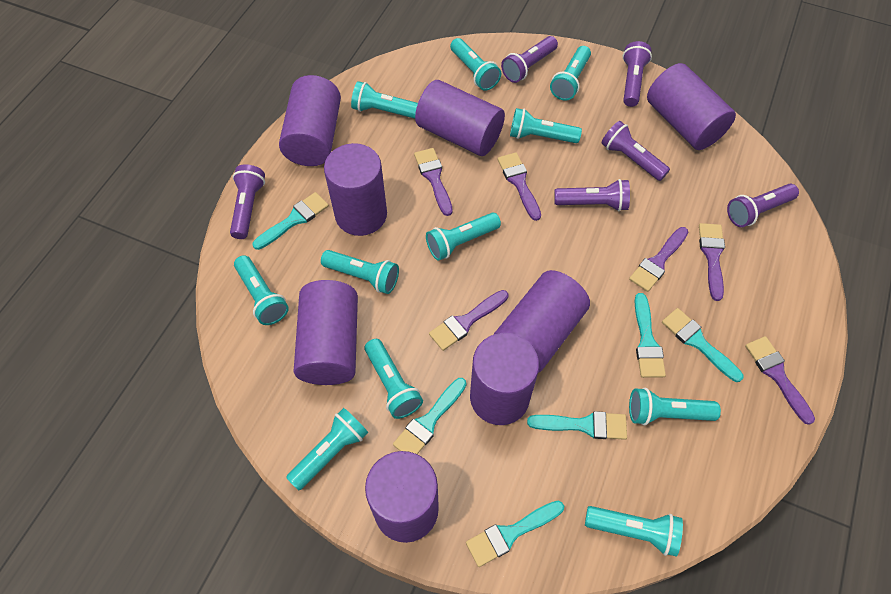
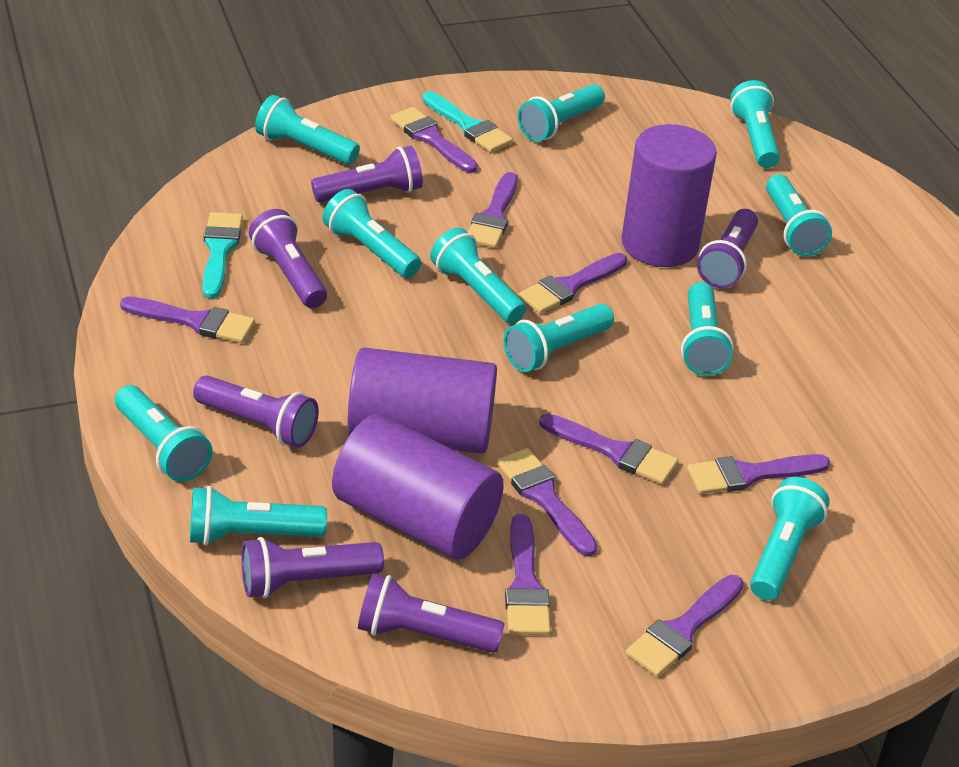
purple brush: [414,148,453,216] [429,290,508,351] [498,152,541,221] [629,227,688,292] [699,223,725,301] [745,336,815,425] = 6 -> [120,296,255,343] [390,107,478,173] [468,172,518,248] [497,448,597,556] [505,514,551,635] [519,253,627,314] [539,413,678,484] [626,575,744,677] [687,454,830,494] = 9
purple cylinder: [279,75,341,166] [293,280,358,385] [324,143,387,236] [365,451,439,543] [415,80,505,156] [470,333,539,425] [493,270,590,373] [647,63,736,150] = 8 -> [332,414,504,560] [347,347,497,454] [621,124,717,267] = 3
turquoise brush: [253,192,329,250] [393,378,466,454] [466,501,564,567] [527,411,627,440] [635,293,666,378] [662,308,743,382] = 6 -> [202,212,243,298] [422,91,513,152] = 2

